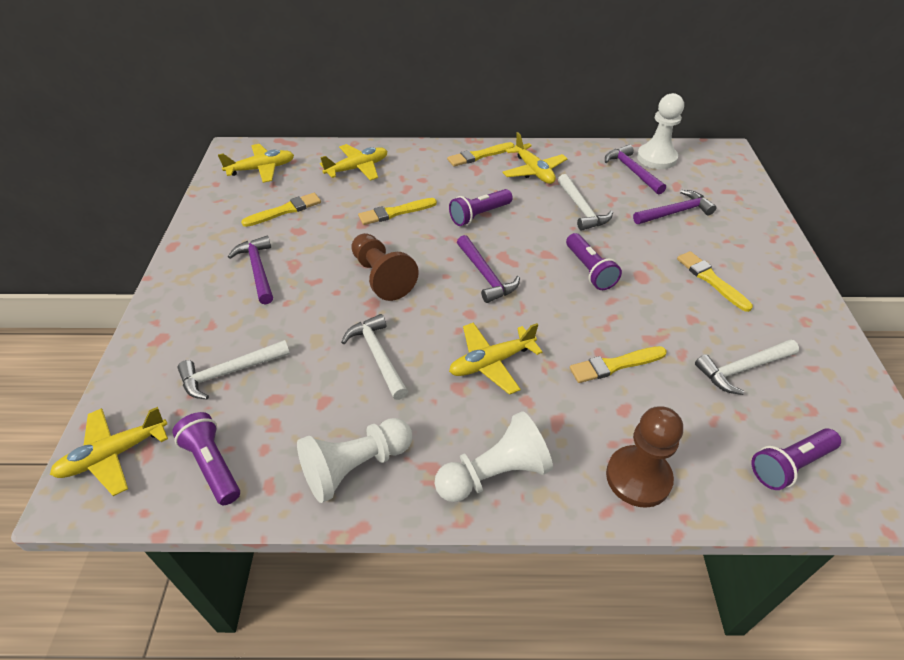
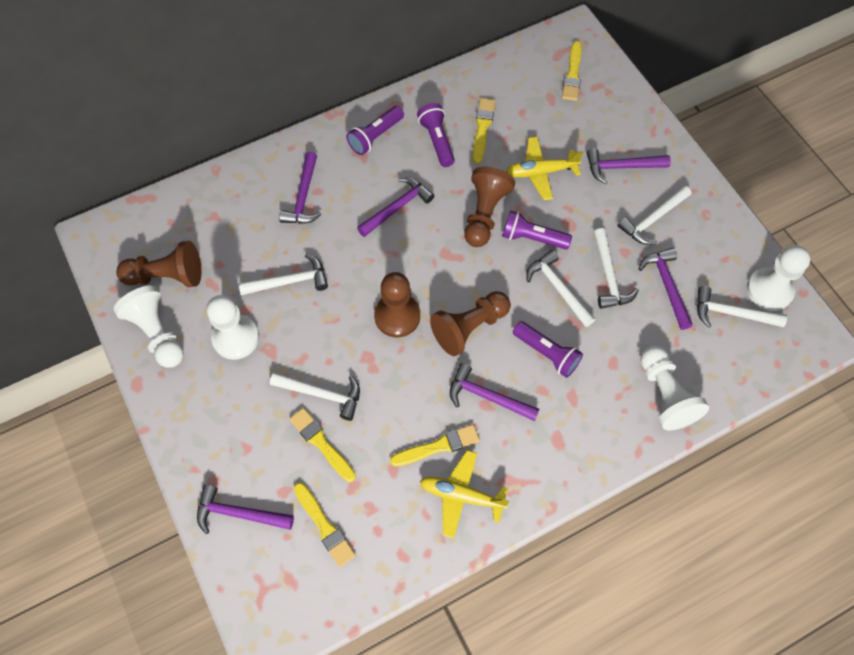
brown pawn: [351,233,419,301] [606,406,683,508] = 2 -> [116,241,202,287] [374,272,420,337] [430,291,511,356] [464,167,515,247] = 4
purple hammer: [228,236,273,305] [457,235,520,303] [605,145,666,195] [633,190,716,224] = 4 -> [197,485,294,534] [279,152,321,224] [357,177,434,237] [450,363,539,421] [587,148,671,184] [638,248,693,330] = 6
white hammer: [177,340,290,400] [341,314,408,400] [558,174,613,231] [695,339,799,395] = 4 -> [238,254,328,295] [270,373,360,421] [526,250,595,327] [593,228,639,309] [617,185,691,245] [697,286,787,328] = 6
white pawn: [297,418,412,503] [434,411,553,502] [637,93,684,169] = 3 -> [113,285,184,368] [207,295,259,360] [640,346,709,431] [747,245,811,311] = 4
yellow plane: [50,407,168,496] [218,144,294,183] [320,144,387,181] [449,322,542,395] [502,132,568,184] = 5 -> [420,450,509,538] [506,137,583,200] = 2

